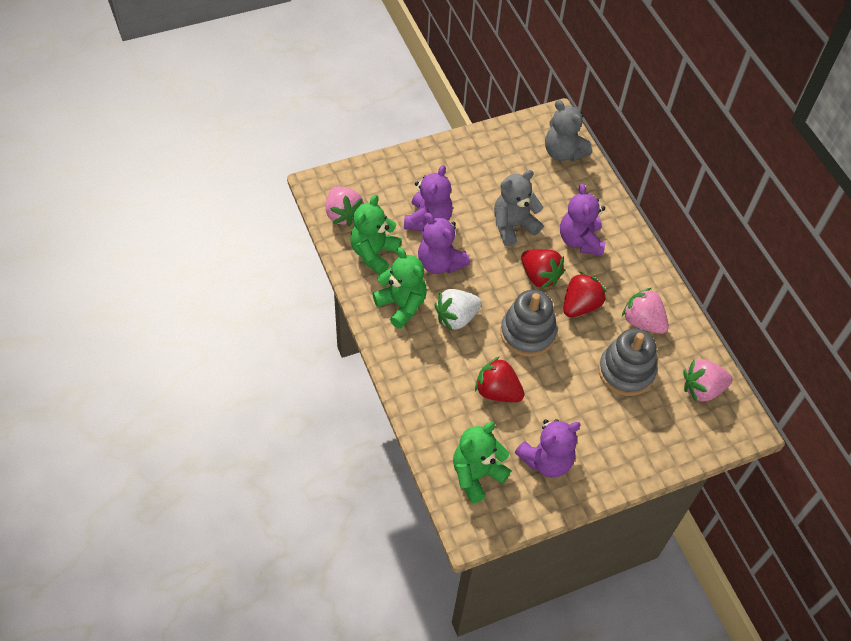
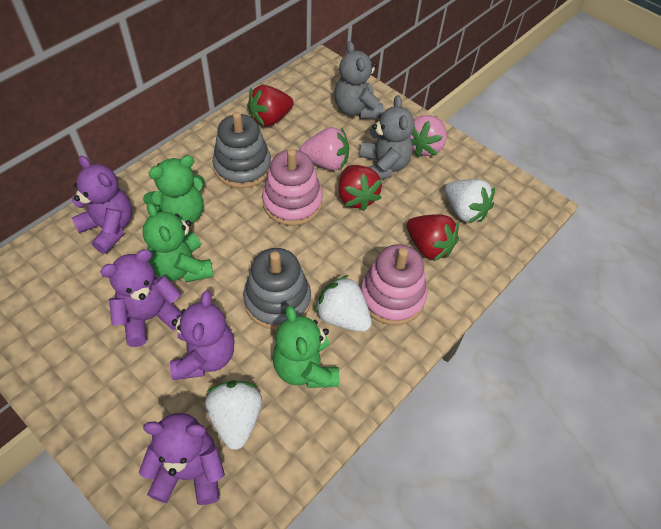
pink stacking toy: none = 0 -> [262,149,323,226] [361,244,427,325] = 2
pink strawberry: [326,186,363,227] [622,288,669,334] [683,359,733,402] = 3 -> [300,127,349,170] [410,115,447,157] = 2
white strawberry: [434,289,482,331] = 1 -> [205,380,262,450] [314,275,372,332] [445,179,495,223] = 3

